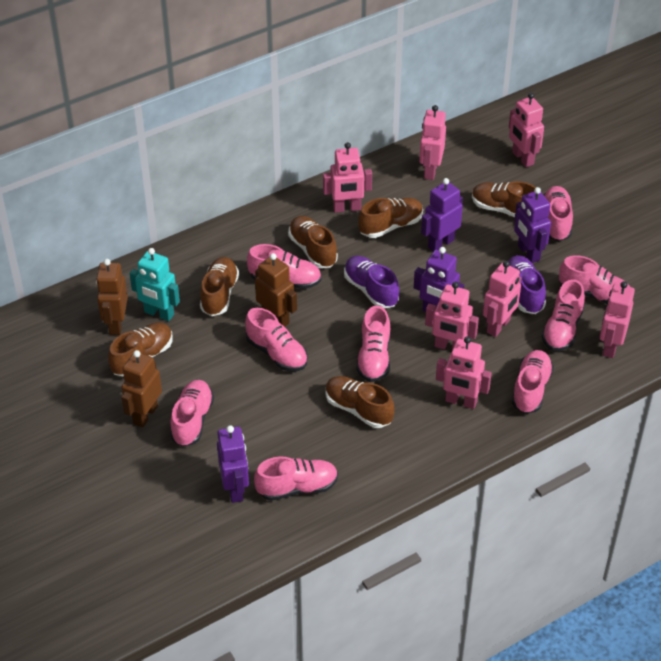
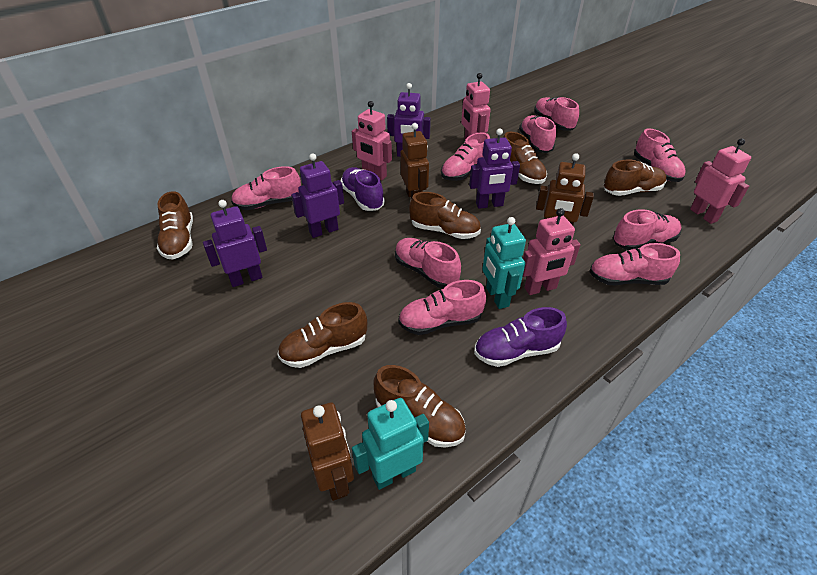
pink robot: [323,142,372,213] [419,105,446,180] [425,282,479,350] [436,336,492,409] [483,261,521,337] [509,93,544,167] [600,281,635,358] = 7 -> [352,101,392,181] [461,73,491,140] [523,208,581,295] [690,138,751,224] = 4
turquoise robot: [130,248,180,321] = 1 -> [352,398,429,490] [482,217,526,309] = 2

